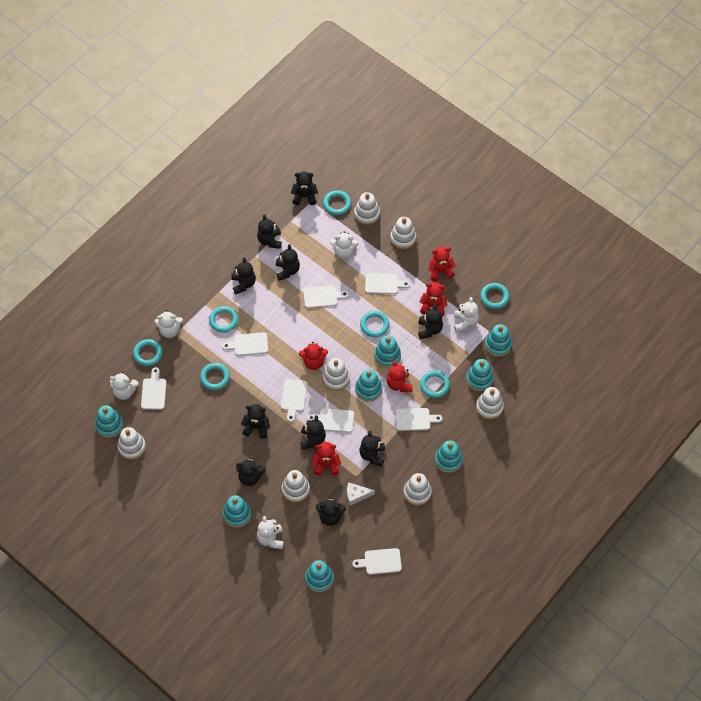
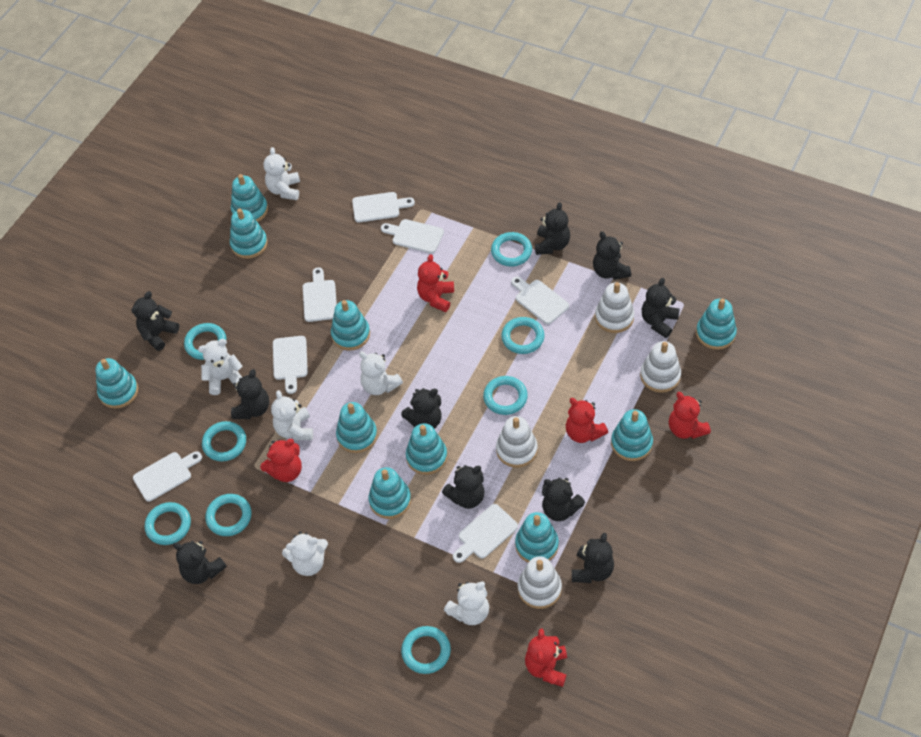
turquoise ring: [133,339,163,366] [200,363,230,390] [209,306,238,333] [323,190,351,215] [360,311,390,337] [420,371,450,398] [480,283,509,309] = 7 -> [145,502,191,545] [184,323,226,360] [202,421,246,461] [205,494,252,536] [401,626,451,674] [483,376,528,415] [491,232,532,266] [501,317,545,354] = 8
turquoise stacking toy: [95,405,124,438] [223,495,251,528] [305,560,334,592] [355,369,382,402] [374,335,401,368] [435,440,463,473] [466,359,494,391] [485,324,512,357] = 8 -> [96,358,138,409] [230,209,268,259] [231,174,268,222] [331,300,370,350] [336,402,377,453] [368,467,411,519] [406,423,447,475] [515,512,559,563] [611,409,653,461] [696,298,737,350] = 10
white cheese: [347,482,375,506] = 1 -> none = 0
white cutting board: [141,367,167,410] [222,332,268,356] [281,379,307,422] [303,285,349,308] [307,408,354,433] [352,548,402,575] [365,273,410,294] [396,408,442,431] = 8 -> [133,451,202,501] [273,336,308,394] [303,267,337,322] [352,192,415,222] [381,219,444,253] [453,504,518,563] [511,277,569,324] = 7
white stacking toy: [117,427,146,460] [282,470,310,502] [323,358,350,391] [354,192,380,225] [390,217,416,249] [403,473,432,506] [476,387,504,419] = 7 -> [496,416,538,468] [517,556,562,609] [595,282,634,333] [640,341,681,393] = 4
white teddy bear: [110,372,139,400] [154,310,183,338] [257,516,284,549] [330,231,358,259] [454,297,479,332] = 5 -> [198,339,243,395] [263,147,300,200] [271,390,313,440] [282,531,328,576] [359,352,403,395] [444,582,489,625] = 6

